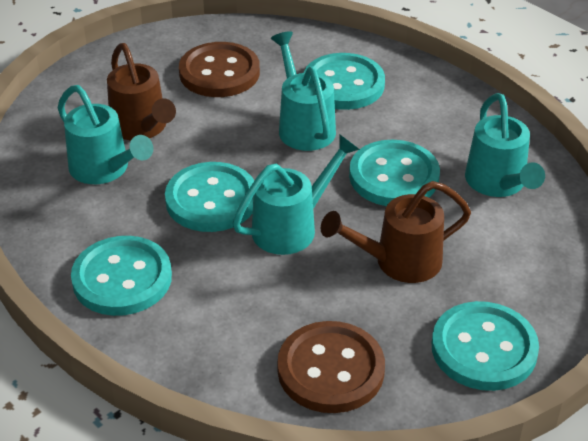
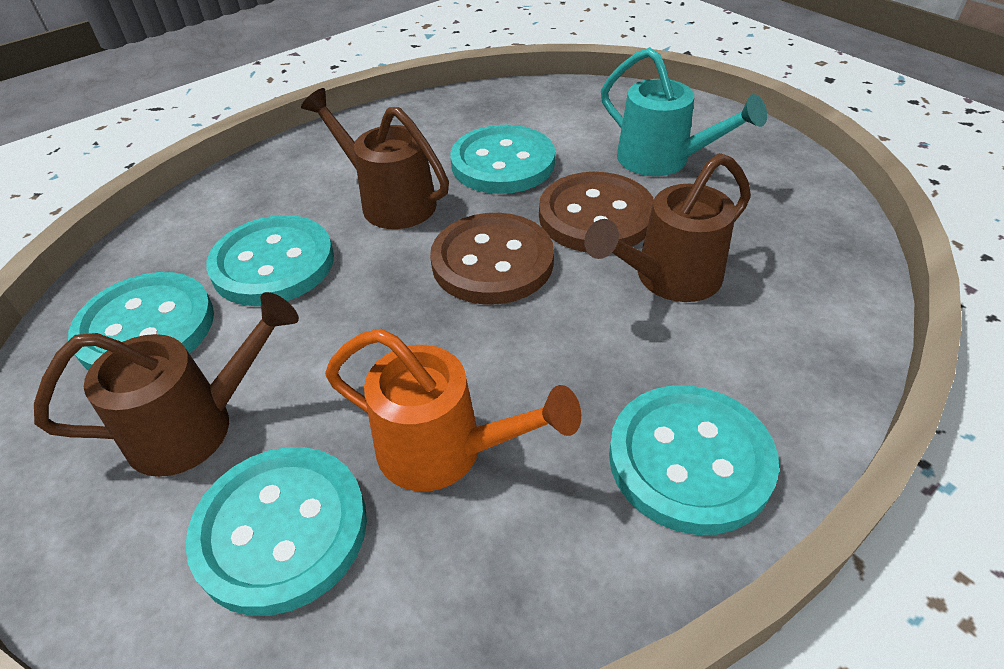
brown watering can: [107,43,176,140] [321,181,471,283] = 2 -> [34,292,299,477] [301,88,449,229] [584,153,751,302] = 3
orange watering can: none = 0 -> [325,329,581,491] = 1
turquoise watering can: [58,85,153,184] [233,134,360,255] [271,31,336,151] [465,93,545,197] = 4 -> [601,47,767,176] = 1

